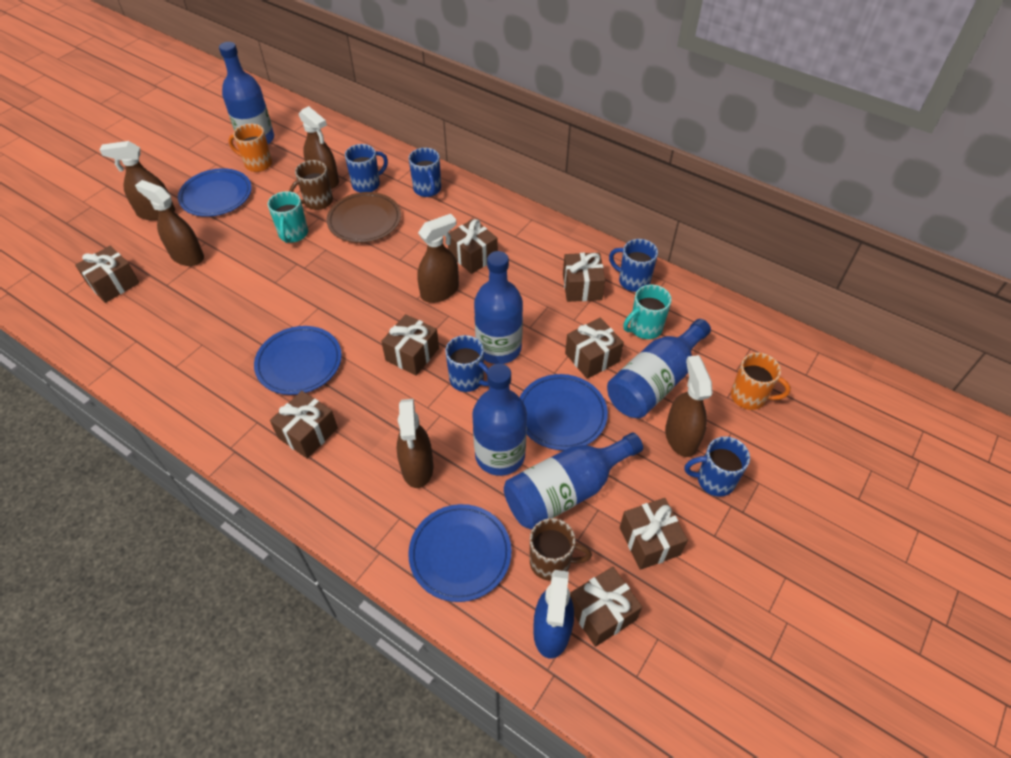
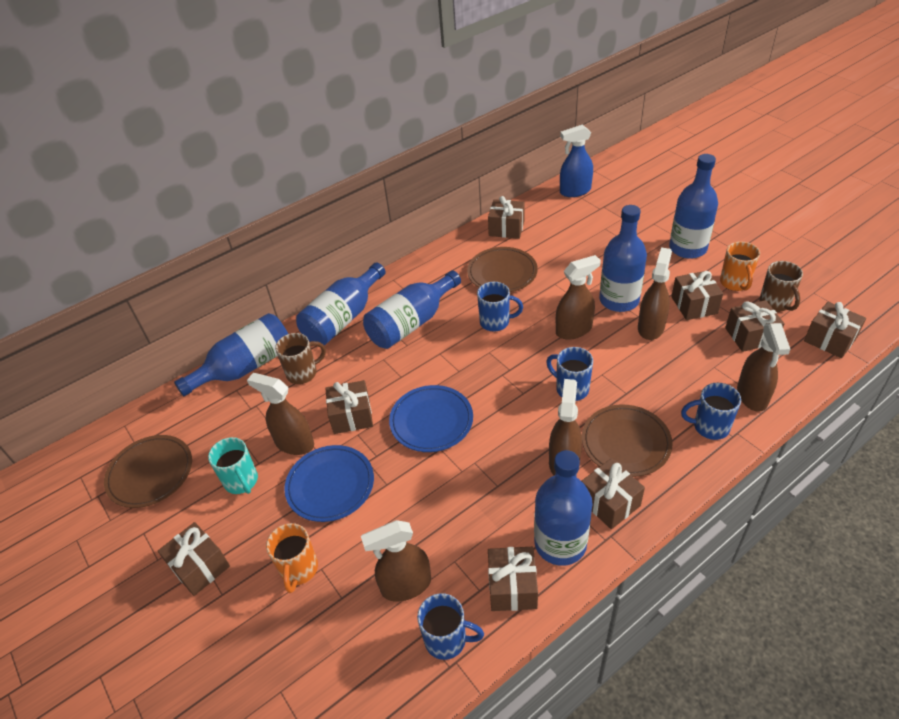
blue bottle: [219,42,274,144] [472,364,527,476] [474,251,523,364] [504,433,643,529] [607,319,711,418] = 5 -> [174,313,288,396] [296,262,385,345] [363,270,461,349] [534,450,593,566] [599,205,647,312] [669,154,718,259] = 6
blue mug: [345,144,388,193] [409,148,441,197] [445,335,489,392] [609,239,658,292] [685,436,750,497] = 5 -> [417,593,484,660] [477,282,523,332] [546,347,593,401] [681,383,741,440] = 4
blue plate: [178,168,252,217] [254,326,342,395] [408,504,511,602] [520,374,608,450] = 4 -> [284,445,374,522] [389,385,473,452] = 2
brown plate: [327,192,401,243] = 1 -> [104,435,192,508] [467,247,538,292] [582,404,673,477] = 3
turquoise mug: [268,191,308,243] [623,285,672,339] = 2 -> [208,437,258,494] = 1

